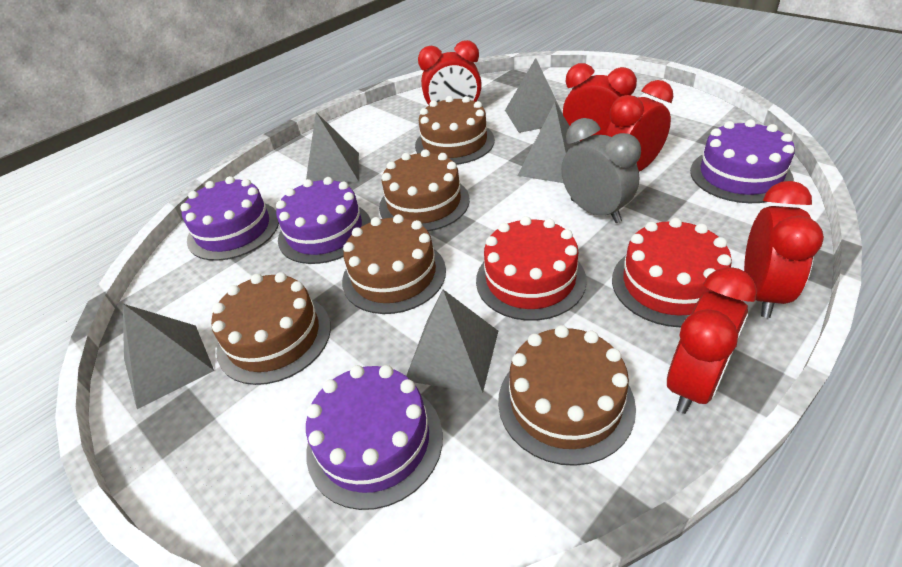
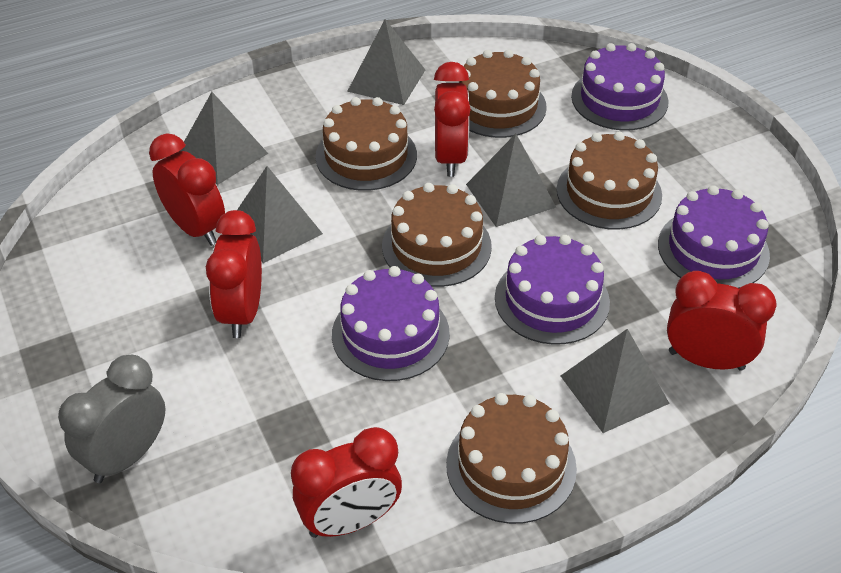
red cake: [476,216,587,321] [612,218,732,328] = 2 -> none = 0

